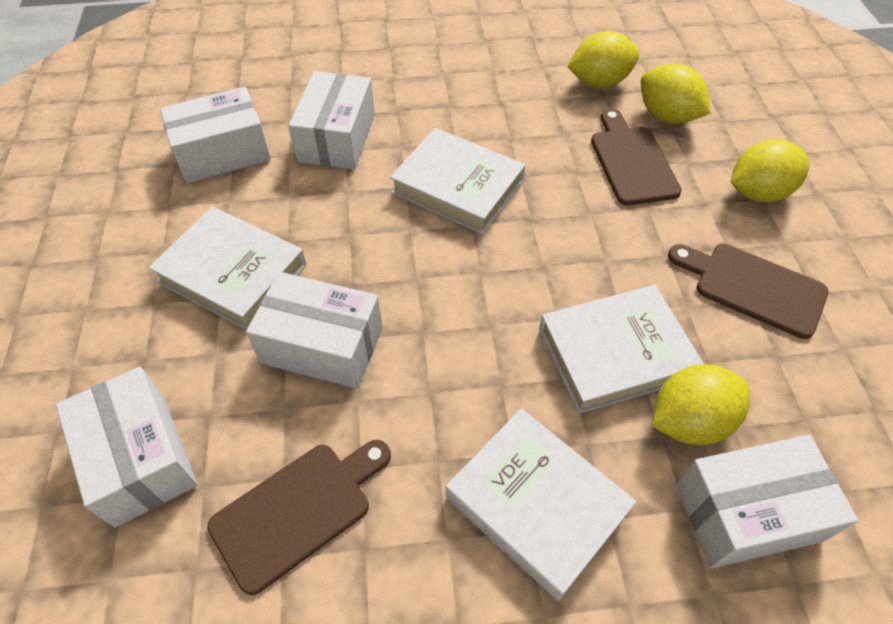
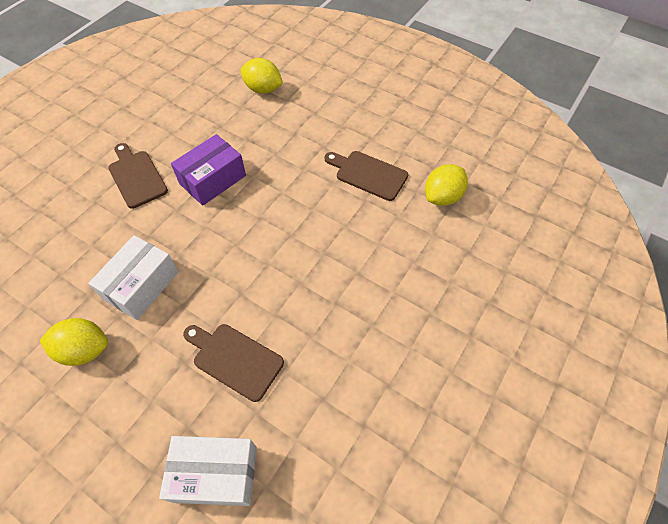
purple box: none = 0 -> [171,134,246,206] = 1
white book: [149,207,307,330] [390,128,525,234] [446,408,636,601] [539,285,704,414] = 4 -> none = 0
white box: [56,367,197,528] [160,87,271,183] [246,272,383,389] [288,71,375,170] [675,435,858,568] = 5 -> [88,235,179,320] [159,436,257,506] = 2
yellow lemon: [568,31,639,88] [641,64,711,124] [652,364,750,445] [731,140,809,203] = 4 -> [40,318,108,366] [241,58,283,94] [425,164,468,206] = 3

